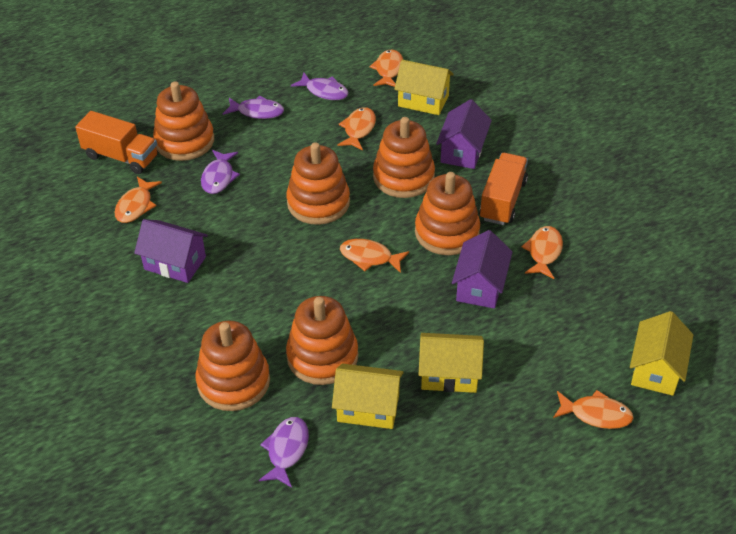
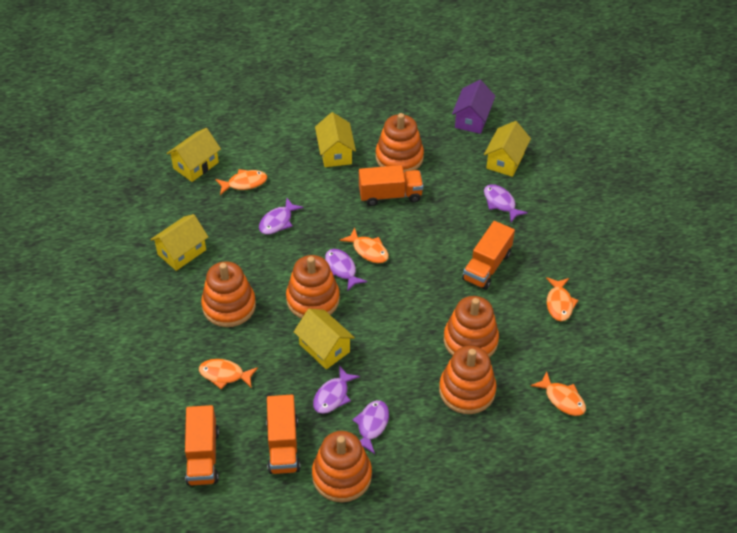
orange fish: [114,177,162,223] [338,107,376,150] [340,239,409,273] [369,49,403,87] [522,226,563,279] [553,390,633,429] = 6 -> [199,359,258,389] [215,169,267,195] [340,228,389,263] [531,371,586,416] [546,277,578,321] = 5
orange truck: [75,111,158,174] [479,153,528,225] = 2 -> [185,405,219,485] [266,395,300,474] [359,165,423,206] [462,221,515,290] = 4
purple fish: [201,150,240,194] [223,95,284,119] [259,417,309,488] [291,73,349,100] = 4 -> [259,198,304,235] [313,365,360,414] [325,249,367,292] [352,400,389,454] [484,184,528,222] = 5
purple house: [134,219,208,283] [436,99,492,169] [452,230,512,309] = 3 -> [452,80,495,134] = 1
yellow house: [332,363,404,429] [394,60,454,115] [419,333,484,393] [630,311,693,396] = 4 -> [150,214,208,271] [166,128,221,182] [294,309,355,369] [315,112,356,167] [484,121,531,177] = 5

